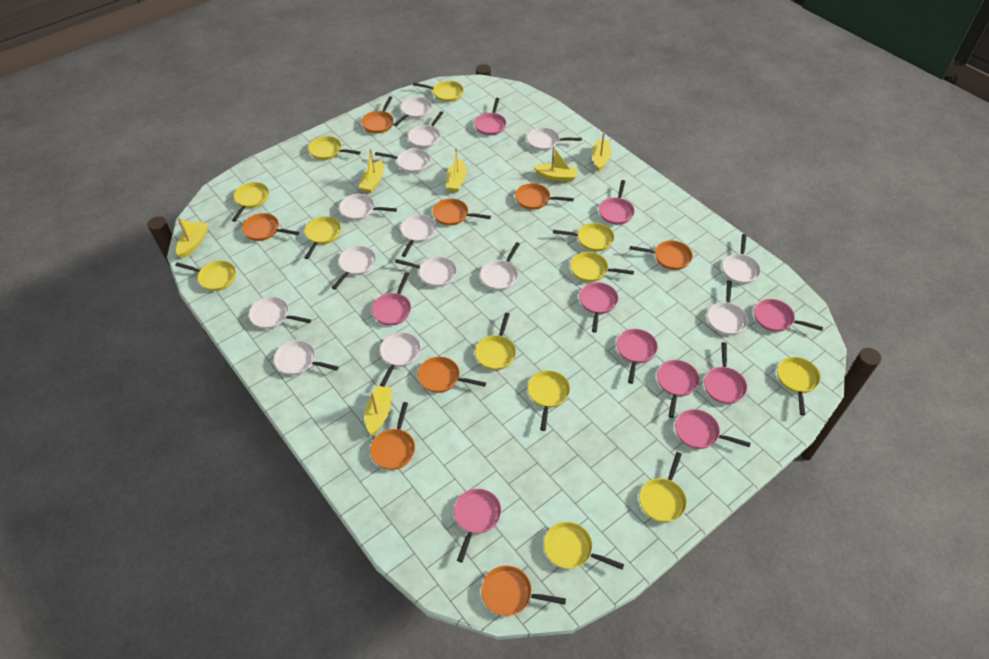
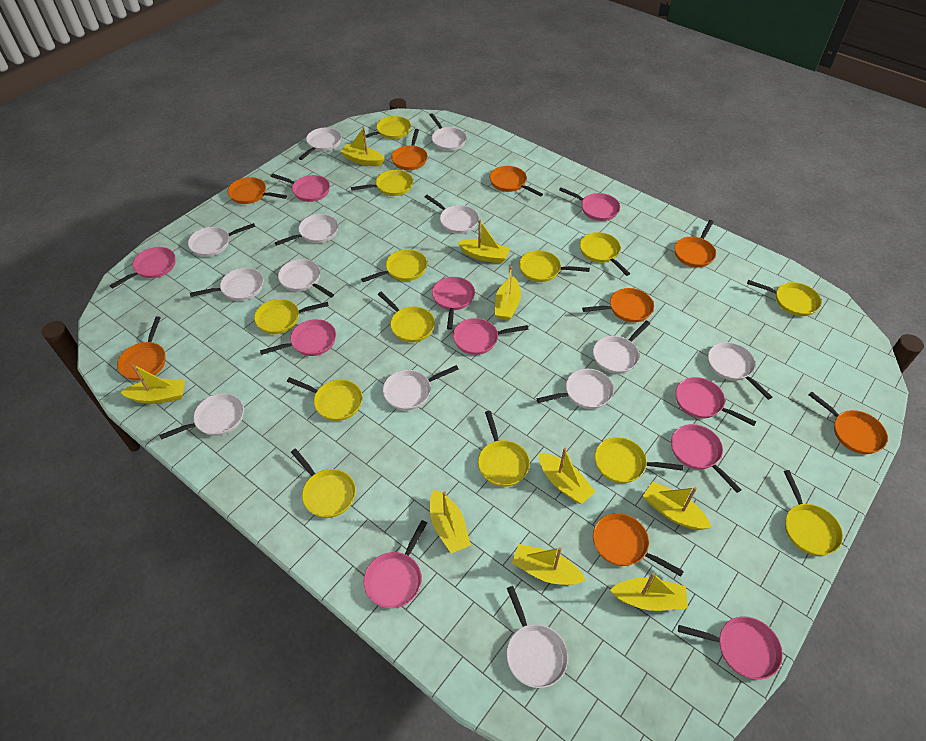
white pan: [249,297,311,329] [274,340,339,375] [332,246,376,290] [339,194,397,220] [375,148,430,173] [380,332,421,387] [394,97,432,126] [395,257,457,287] [400,215,437,257] [408,111,444,148] [480,242,520,291] [527,127,582,151] [707,281,748,335] [722,234,761,284] = 14 -> [159,393,244,440] [188,223,255,257] [190,268,263,301] [275,214,338,246] [278,259,334,298] [299,128,341,160] [383,365,459,410] [425,195,479,234] [430,113,467,151] [506,586,568,688] [537,369,614,409] [593,321,650,374] [708,342,772,400] = 13
yellow boat: [176,218,209,258] [359,149,384,193] [365,386,392,435] [446,148,467,192] [534,146,578,182] [592,132,611,172] = 6 -> [120,364,185,404] [340,127,385,166] [430,490,471,553] [458,220,510,263] [495,266,521,321] [511,544,586,585] [539,448,596,504] [610,573,688,611] [643,482,712,530] = 9
yellow pan: [175,261,236,291] [232,182,269,222] [305,216,341,259] [308,136,361,160] [413,81,464,102] [475,313,516,370] [528,370,570,431] [544,522,624,570] [553,223,614,251] [570,252,634,282] [639,452,687,522] [777,357,821,416] = 12 -> [254,299,329,334] [287,377,363,421] [291,448,356,518] [351,170,413,196] [361,249,427,282] [363,116,411,139] [378,292,435,342] [478,411,530,487] [519,250,590,282] [580,232,630,276] [595,437,684,483] [747,280,821,316] [784,470,843,556] = 13

